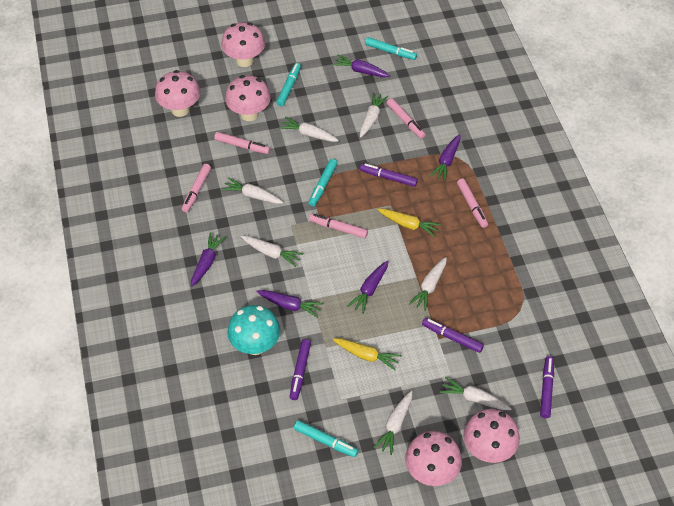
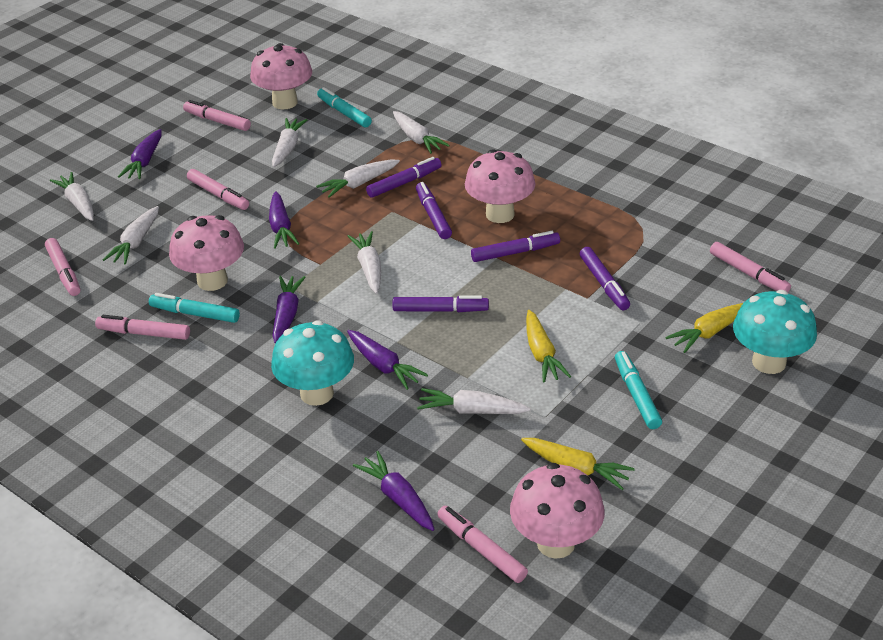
pink marker: [182,164,211,213] [214,132,270,154] [309,214,368,238] [387,98,426,139] [457,179,488,228] = 5 -> [45,238,80,296] [95,315,190,340] [183,100,251,131] [187,169,249,210] [437,506,528,583] [710,242,791,292] = 6
pink mushroom: [155,70,200,117] [221,22,265,67] [225,75,271,121] [405,431,462,486] [463,409,520,463] = 5 -> [169,215,244,291] [250,43,312,110] [465,149,535,223] [510,463,605,559] = 4
purple marker: [290,339,311,400] [360,163,418,187] [422,318,484,353] [540,356,554,418] = 4 -> [366,157,441,198] [392,295,489,312] [416,182,452,239] [471,231,560,262] [580,247,630,310] = 5
turquoise marker: [276,63,301,106] [294,420,358,457] [308,159,338,206] [365,37,417,60] = 4 -> [149,293,240,323] [317,87,372,128] [615,351,662,429] = 3
turquoise mushroom: [227,305,280,355] = 1 -> [271,320,354,406] [733,290,817,374] = 2
yellow carrot: [333,338,402,370] [378,209,441,237] = 2 -> [521,438,635,490] [526,310,571,383] [665,303,743,353] = 3

